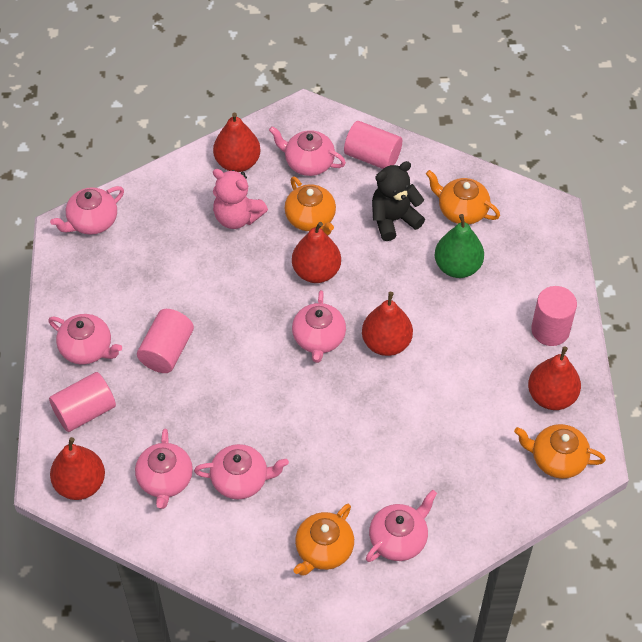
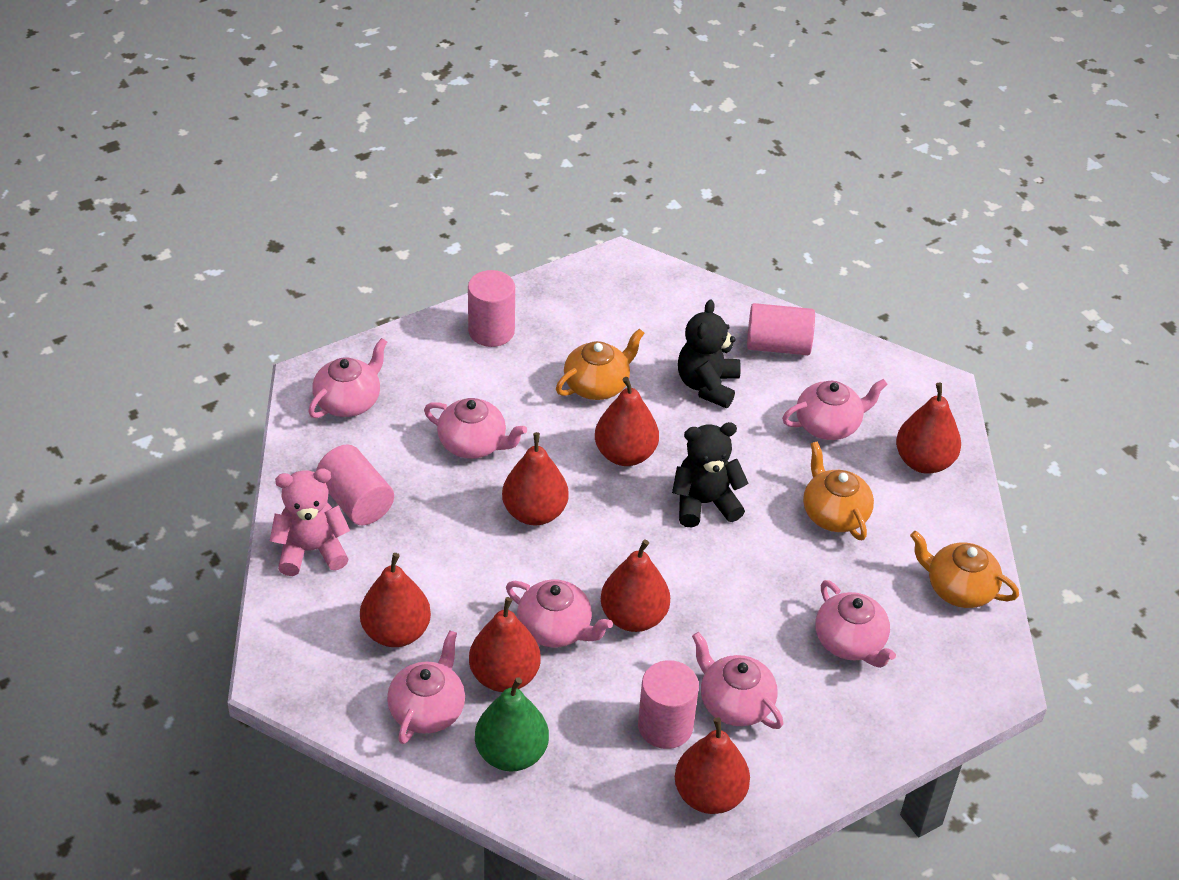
black teddy bear: [372,161,425,241] = 1 -> [672,422,748,527] [678,299,741,408] = 2
orange teapot: [285,176,336,235] [293,504,354,576] [426,170,500,225] [514,424,606,479] = 4 -> [556,328,645,400] [803,441,874,540] [910,531,1019,608] = 3
red pear: [50,437,105,500] [213,113,261,172] [292,222,341,283] [362,292,413,356] [528,346,581,410] = 5 -> [360,553,431,647] [469,597,541,692] [502,432,569,526] [595,377,659,466] [601,540,670,632] [675,717,750,814] [896,383,961,474] = 7

